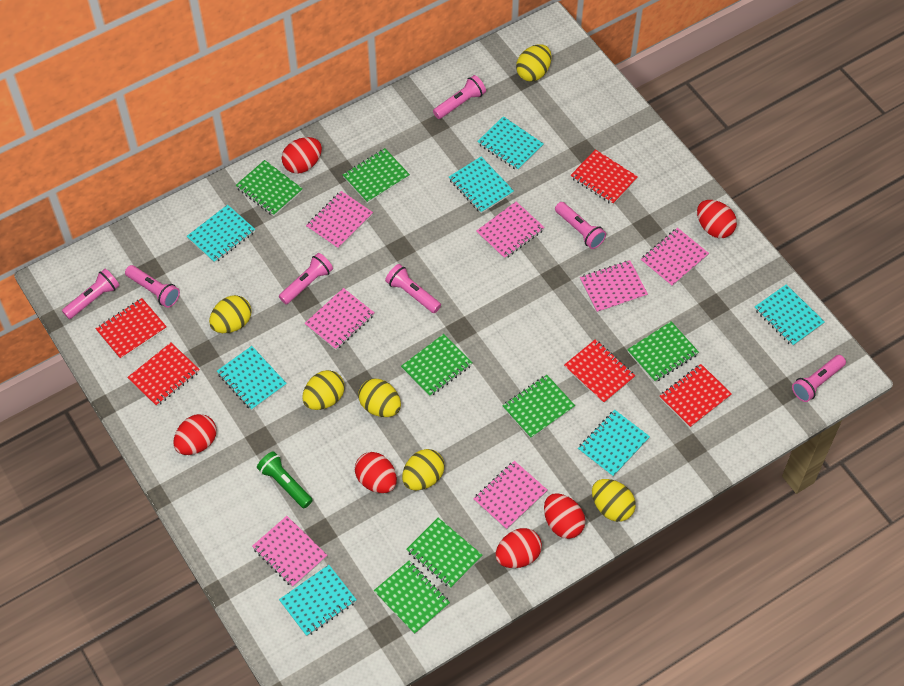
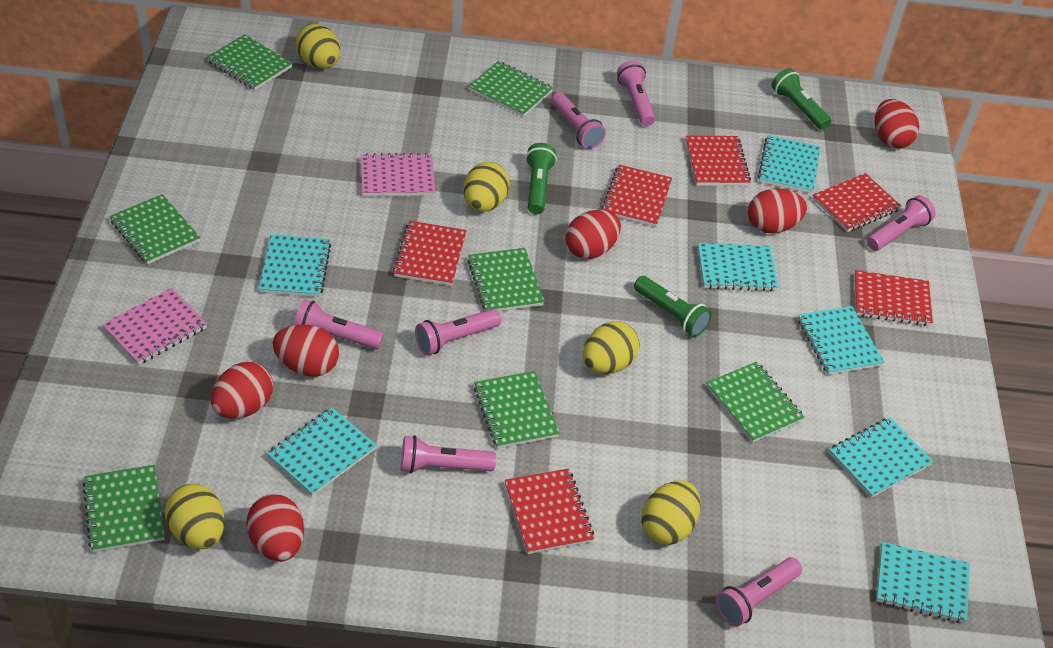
green flashlight: [257,451,313,508] = 1 -> [526,143,557,214] [634,276,712,337] [772,68,831,130] = 3
pink notebook: [252,516,327,587] [305,288,375,350] [306,191,373,249] [473,461,547,530] [476,202,545,259] [580,260,648,313] [641,228,709,287] = 7 -> [102,288,207,365] [361,153,435,196] = 2
red notebook: [96,298,167,359] [127,343,200,406] [564,339,635,404] [570,149,638,205] [660,364,732,428] = 5 -> [393,221,466,286] [505,468,594,554] [602,165,672,227] [685,136,751,186] [812,173,901,232] [854,270,933,326] = 6
yellow egg: [209,295,251,333] [302,370,345,410] [358,379,401,417] [402,449,445,490] [516,44,551,81] [592,479,636,522] = 6 -> [164,484,225,549] [296,24,340,69] [463,162,510,212] [583,321,639,374] [641,480,701,545] = 5

